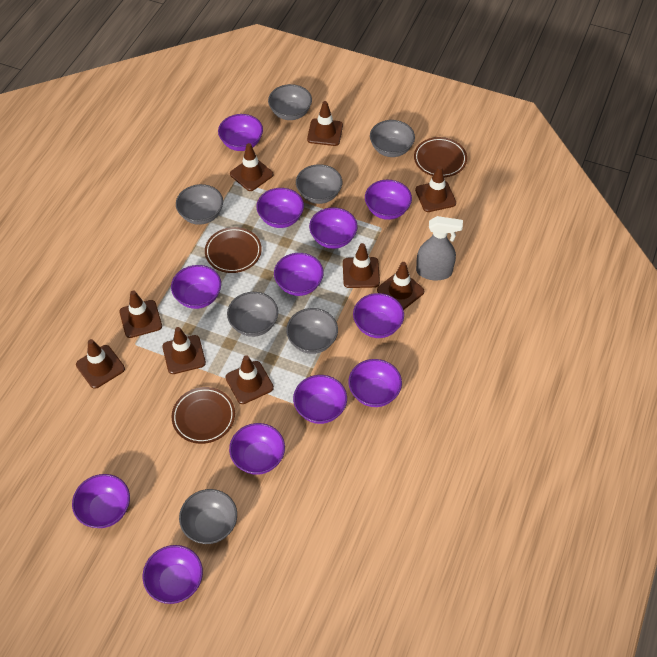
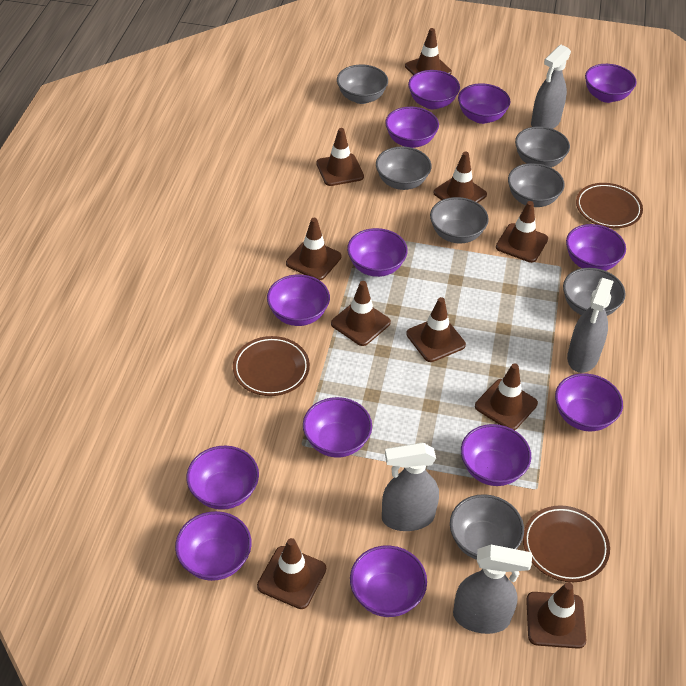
brown traffic cone: [76,339,125,389] [119,290,162,338] [162,327,206,374] [225,355,274,404] [230,143,273,191] [307,101,343,146] [343,243,380,288] [377,262,424,310] [415,166,456,212] = 9 -> [257,538,326,609] [286,218,342,280] [316,128,364,186] [331,281,391,346] [405,28,452,75] [406,297,466,362] [433,152,487,203] [475,363,538,430] [496,201,548,263] [526,582,586,649] = 10
grey spray bottle: [416,216,463,280] = 1 -> [382,442,439,531] [453,545,532,634] [531,45,571,129] [567,278,614,373] = 4
purple bowl: [72,474,130,528] [143,545,203,604] [171,265,221,309] [218,114,263,151] [229,423,285,475] [256,188,304,228] [274,253,324,296] [293,375,347,424] [309,207,358,249] [348,359,402,407] [353,293,404,338] [365,180,412,220] = 12 -> [175,511,252,581] [186,446,259,510] [267,274,330,326] [303,397,372,458] [347,228,408,277] [350,545,427,617] [385,107,439,148] [408,70,460,109] [458,83,510,124] [461,424,531,486] [555,373,623,431] [566,224,626,271] [585,64,637,103] = 13

